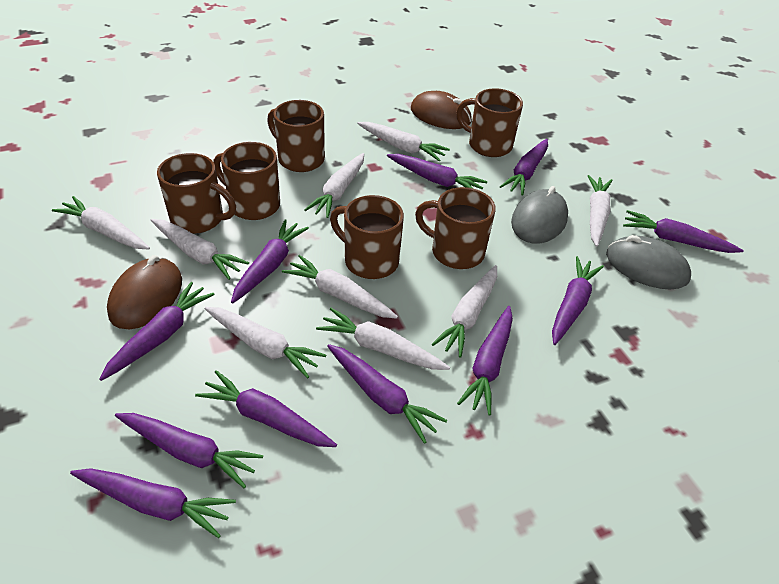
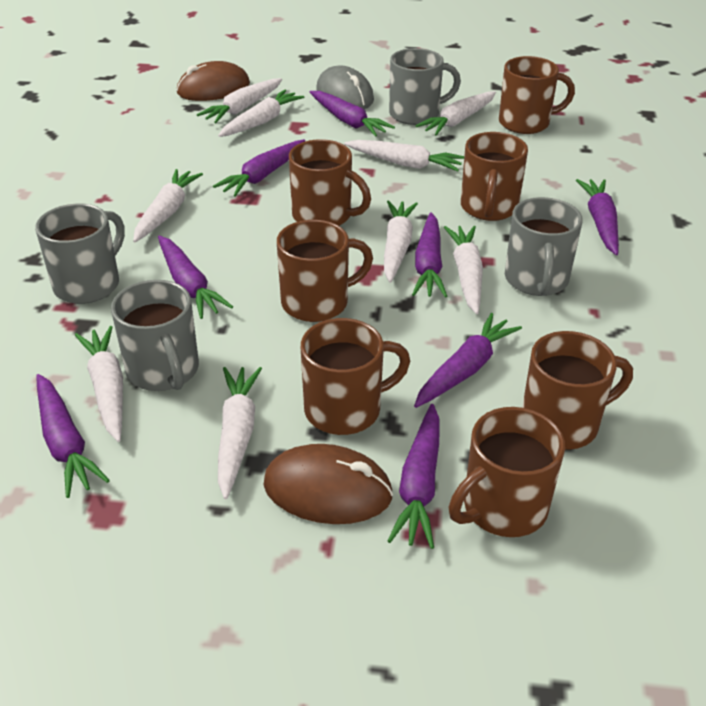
brown mug: [157,153,236,234] [213,142,280,220] [267,100,325,172] [330,195,404,279] [415,187,496,269] [456,88,523,157] = 6 -> [277,220,373,322] [289,139,371,226] [301,318,410,435] [449,407,565,537] [461,132,528,221] [499,56,575,134] [522,331,633,450] = 7
grey mouse: [511,186,568,244] [606,235,691,289] = 2 -> [316,65,374,109] = 1
grey mug: none = 0 -> [35,204,125,304] [111,280,199,391] [389,48,461,125] [505,197,583,296] = 4
purple carrot: [70,468,236,538] [100,282,215,381] [115,413,263,488] [195,370,337,447] [231,219,309,304] [327,344,447,444] [387,154,487,189] [457,306,513,415] [500,139,548,196] [552,256,604,345] [623,210,743,253] = 11 -> [36,374,110,498] [158,235,233,319] [213,139,305,197] [310,91,395,137] [388,404,440,549] [412,212,447,298] [414,313,522,408] [576,179,619,255] = 8

